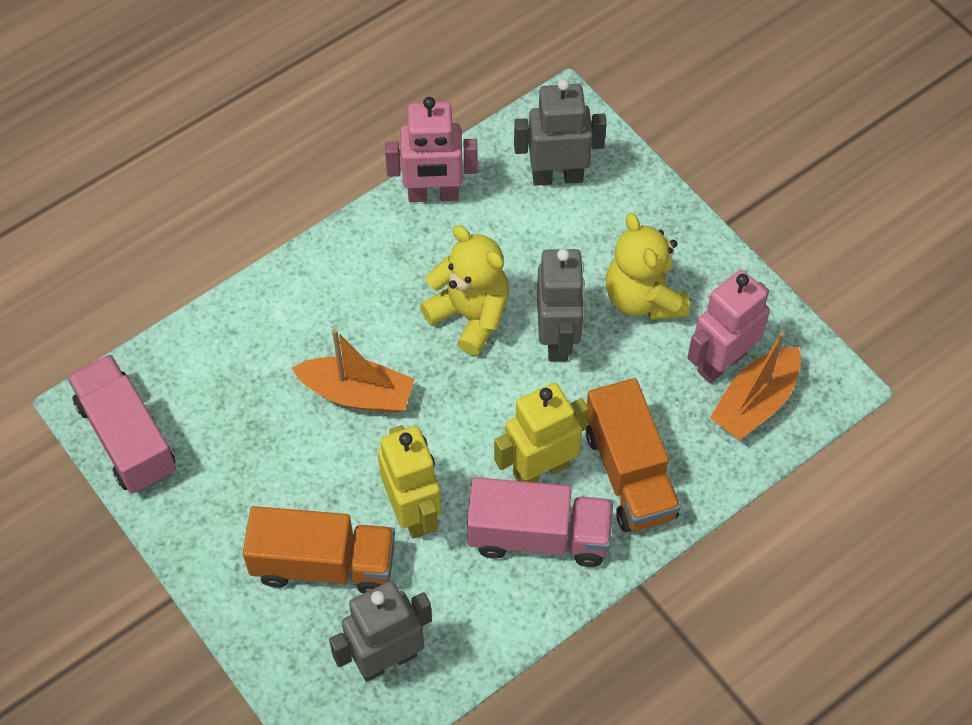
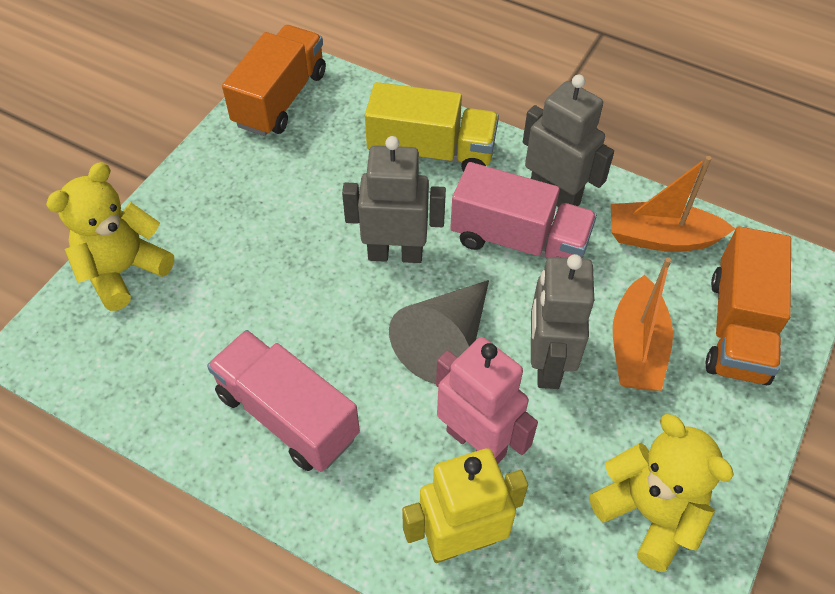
grey cone: none = 0 -> [389,280,489,384] = 1
pink robot: [385,97,478,202] [687,270,770,383] = 2 -> [436,337,538,464] = 1
yellow robot: [378,425,441,539] [494,383,589,483] = 2 -> [402,448,528,563] = 1
yellow truck: none = 0 -> [365,82,499,172] = 1

